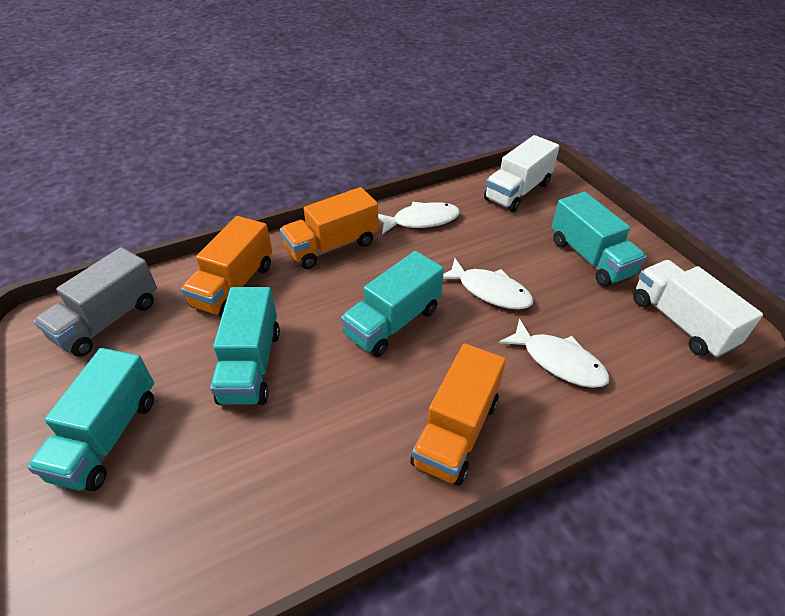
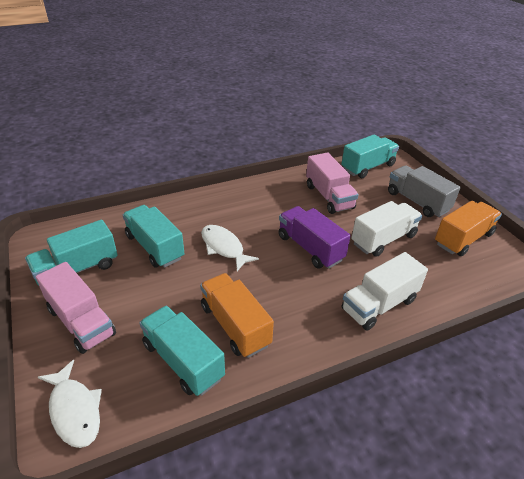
orange truck: [181,216,272,317] [280,187,379,269] [410,343,506,486] = 3 -> [200,273,274,358] [435,201,502,256] = 2
pink truck: none = 0 -> [36,262,116,354] [306,153,359,214] = 2
purple truck: none = 0 -> [279,206,351,269] = 1
white fish: [378,202,460,234] [443,258,533,310] [499,319,610,388] = 3 -> [38,360,102,448] [201,225,259,271] = 2

